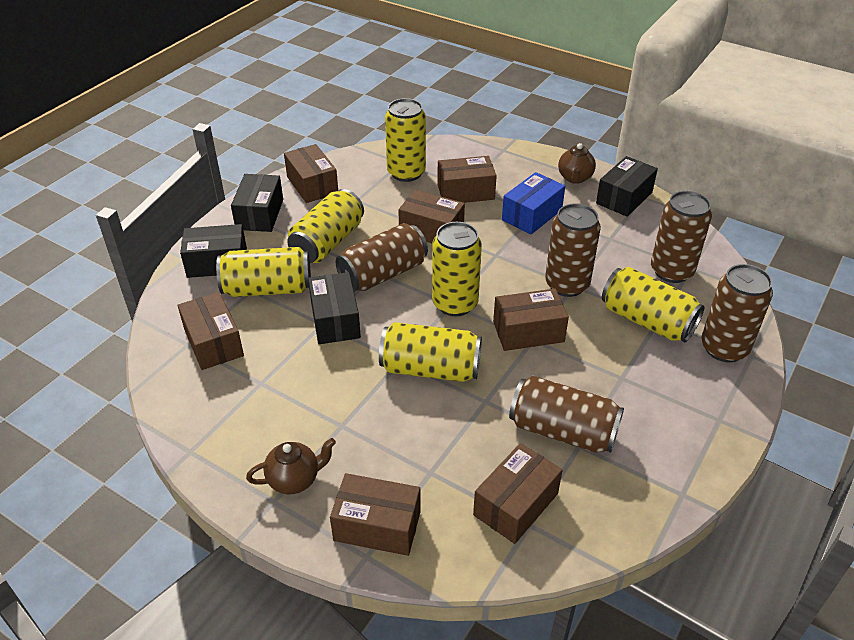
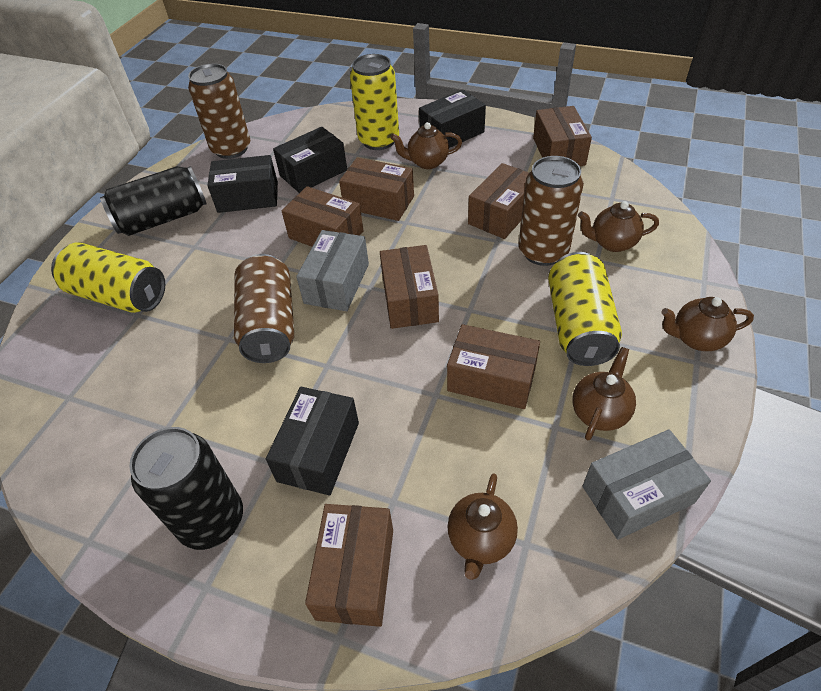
black can: none = 0 -> [100,166,206,236] [129,427,243,550] = 2
blue box: [502,172,565,234] = 1 -> none = 0
brown can: [336,223,428,292] [509,376,624,453] [545,203,601,297] [651,191,712,283] [701,264,773,362] = 5 -> [188,63,250,159] [234,254,294,363] [519,156,584,266] = 3
brown teapot: [246,438,336,494] [558,143,596,184] = 2 -> [390,122,462,169] [447,473,518,580] [572,347,636,440] [578,201,659,252] [661,297,754,351] = 5
grey box: none = 0 -> [296,230,369,311] [582,429,711,540] = 2
yellow can: [216,247,311,297] [287,189,364,263] [379,322,482,382] [385,98,426,182] [432,222,482,316] [602,267,704,343] = 6 -> [51,242,165,313] [350,54,399,150] [548,252,622,366] = 3

